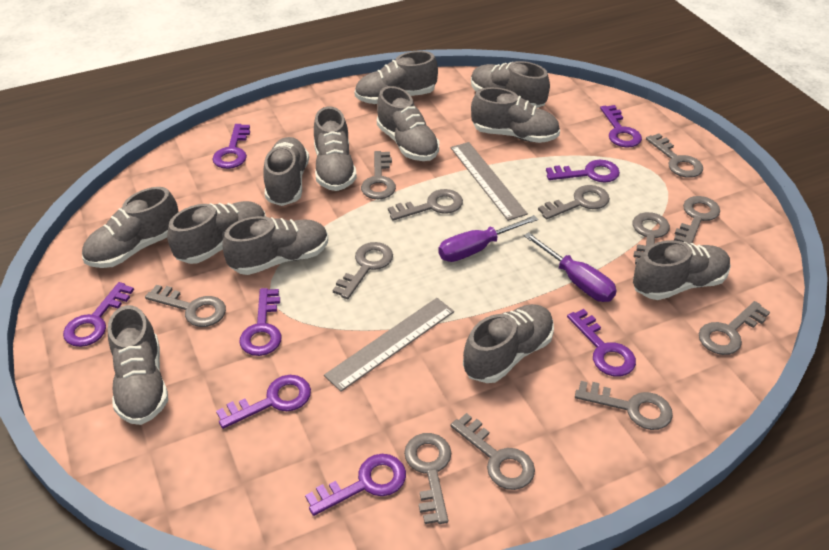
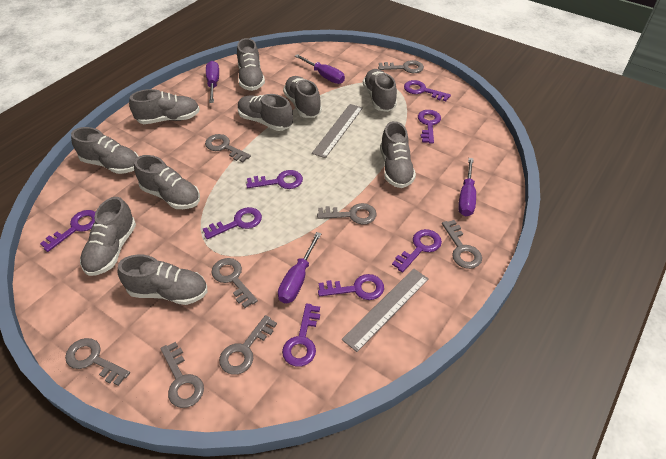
grey key: [145,285,226,327] [332,242,393,299] [361,151,396,199] [388,189,463,221] [404,433,451,524] [450,413,535,490] [538,185,610,220] [575,381,673,430] [632,212,670,264] [646,133,703,178] [674,196,720,244] [699,301,770,355] = 12 -> [65,338,130,386] [160,342,204,408] [205,134,251,163] [211,258,258,308] [219,315,277,375] [317,203,377,225] [378,60,424,73] [442,220,482,269] = 8
grey shoe: [82,187,178,268] [108,305,168,425] [167,201,266,264] [222,216,328,275] [264,137,309,206] [314,107,357,191] [355,51,438,104] [377,86,439,161] [463,304,554,383] [471,61,550,108] [471,87,560,143] [633,240,731,300] = 12 -> [71,127,139,174] [80,197,136,276] [118,255,207,305] [129,89,200,124] [134,155,200,209] [237,38,265,91] [238,94,293,131] [283,76,322,118] [363,69,397,112] [380,121,416,188] = 10
purple screwdriver: [438,215,538,262] [524,232,617,302] = 2 -> [206,61,219,103] [278,232,321,303] [295,54,345,84] [458,158,476,216] = 4

